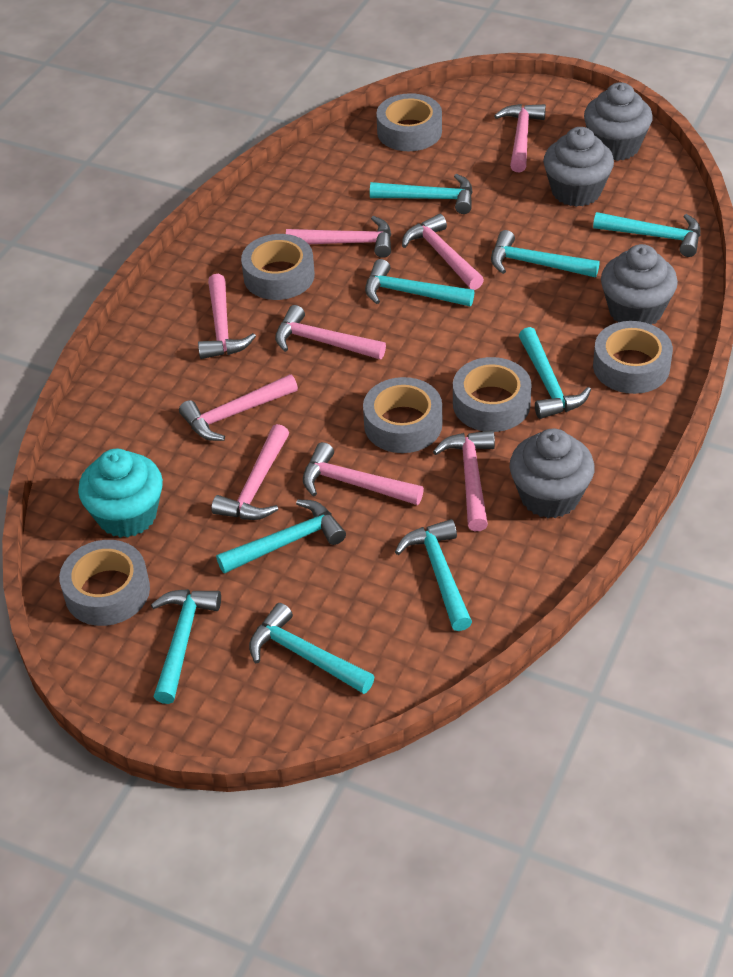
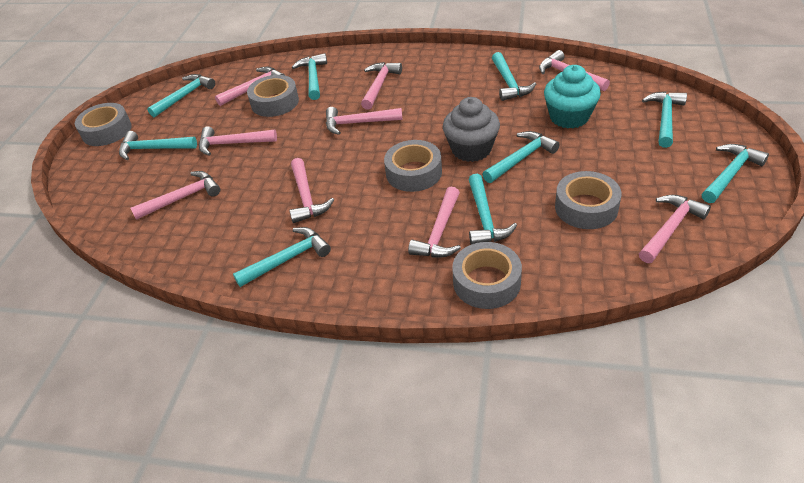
grey cupcake: [510,428,595,518] [543,127,614,207] [584,82,653,161] [601,244,678,325] = 4 -> [443,97,500,162] = 1
grey tape: [59,540,150,626] [241,234,315,300] [363,377,442,453] [376,93,442,151] [453,357,532,432] [593,321,673,394] = 6 -> [75,103,132,146] [247,75,299,117] [384,140,442,192] [452,242,522,309] [555,171,622,229] = 5

